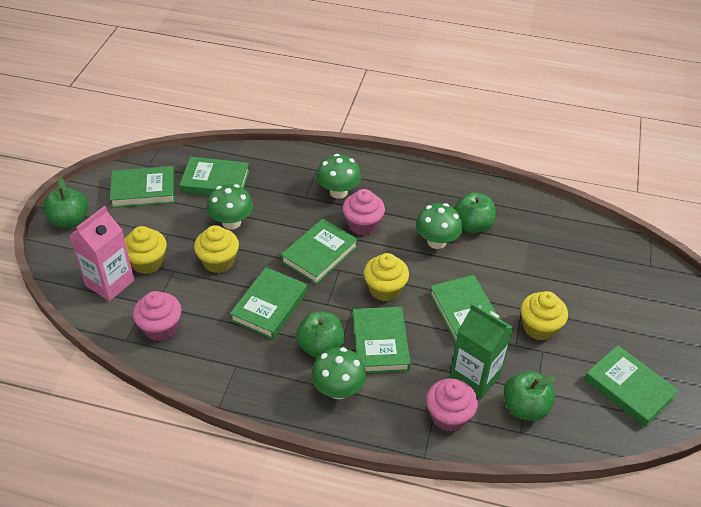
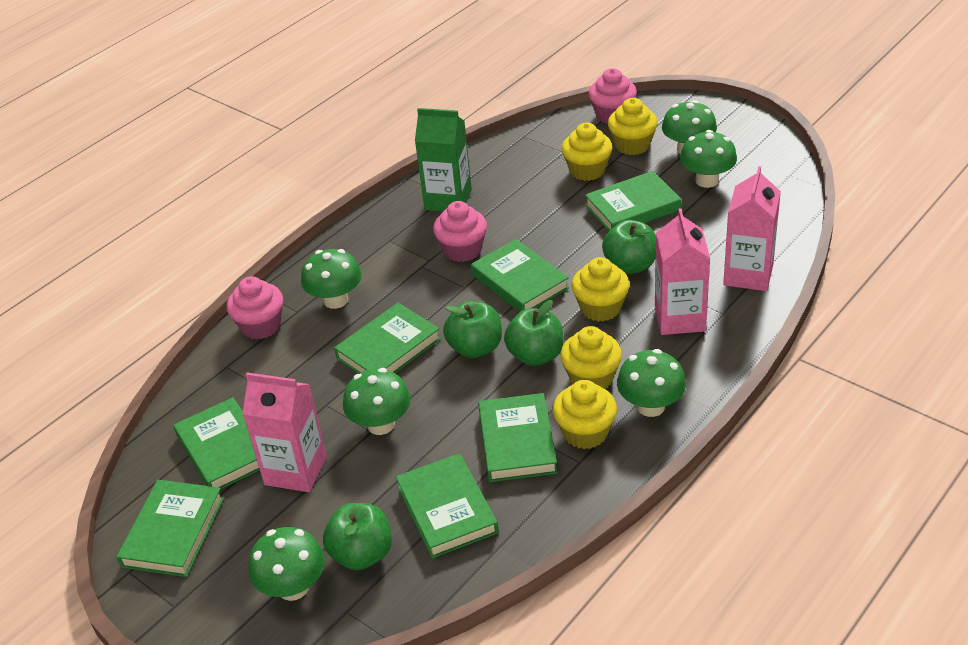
green mushroom: [207,184,253,230] [311,347,366,399] [317,154,361,199] [416,203,463,249] = 4 -> [249,527,325,601] [301,249,362,309] [343,368,411,435] [617,349,686,417] [662,100,717,154] [680,130,737,188] = 6
pink carton: [69,206,134,301] = 1 -> [243,373,327,492] [655,208,710,335] [723,166,781,291] = 3
yellow cupcake: [124,226,167,274] [194,225,239,273] [364,253,409,302] [520,291,568,341] = 4 -> [553,380,617,449] [560,326,622,389] [562,123,612,181] [571,257,630,322] [608,98,658,155] = 5

